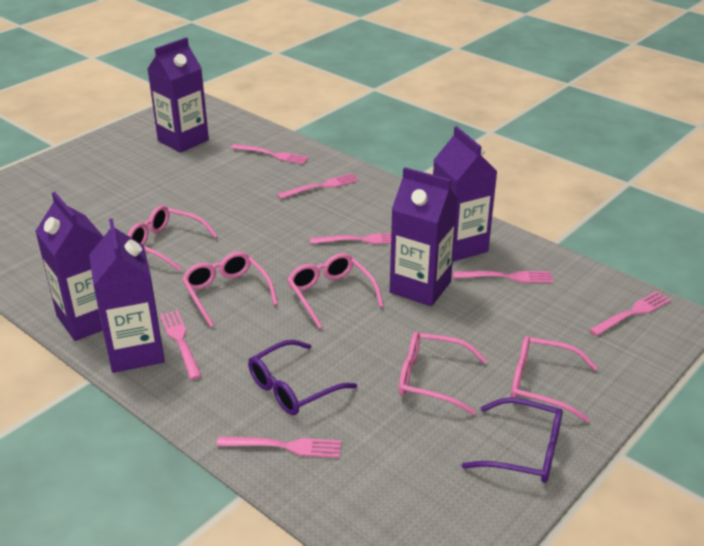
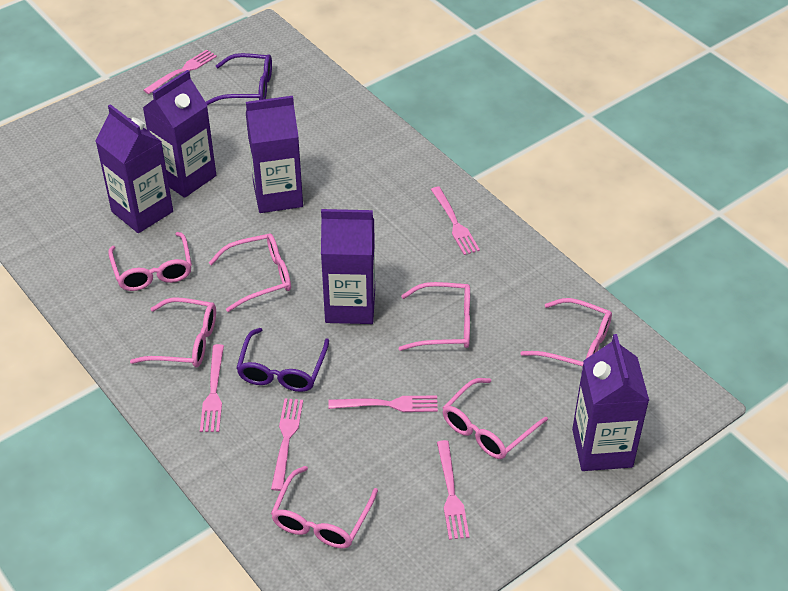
pink fork: [160,310,202,380] [217,436,341,458] [231,144,309,164] [277,173,359,199] [310,233,391,244] [453,271,553,283] [589,291,671,336] = 7 -> [144,50,217,94] [200,344,224,432] [271,398,303,491] [328,395,438,412] [431,187,480,255] [437,440,469,540] = 6
pink glasses: [127,205,218,271] [182,252,278,327] [287,253,384,329] [399,332,487,415] [511,336,598,422] = 5 -> [108,232,192,291] [130,297,216,367] [209,233,291,312] [271,466,378,549] [399,282,470,351] [442,378,548,459] [521,298,612,366] = 7

